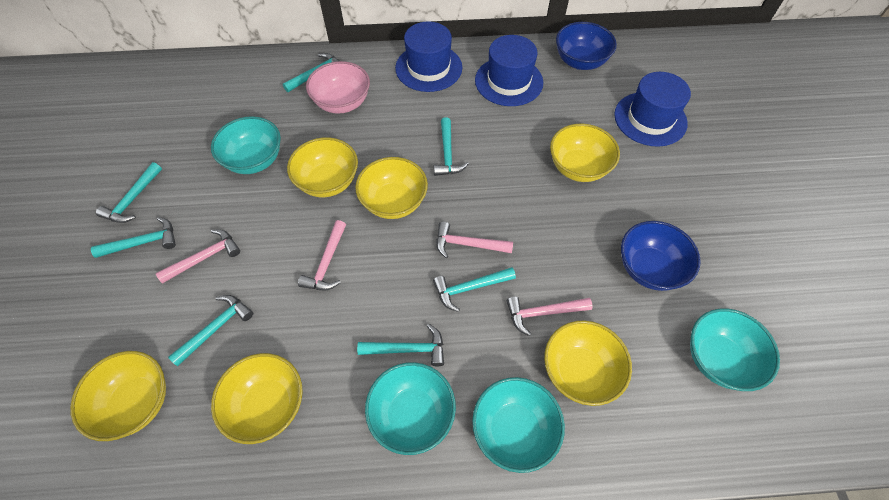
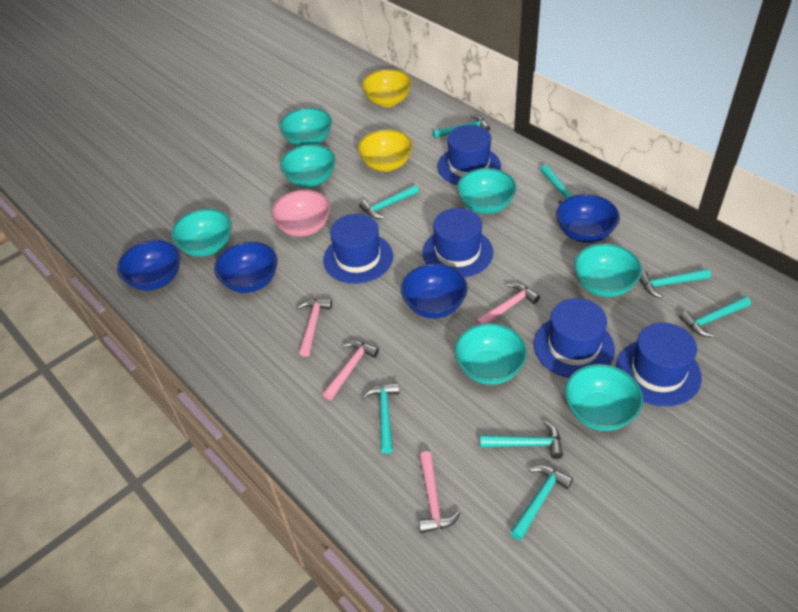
blue bowl: [556,22,617,70] [621,221,701,291] = 2 -> [117,240,180,291] [214,241,278,293] [401,264,468,319] [556,194,620,243] = 4
blue hat: [395,21,462,92] [475,35,543,106] [614,72,691,147] = 3 -> [323,214,393,284] [422,208,493,277] [437,125,501,185] [534,298,615,378] [616,323,702,407] = 5
turquoise bowl: [211,116,281,174] [365,362,456,455] [472,377,565,473] [690,308,780,391] = 4 -> [171,209,232,257] [279,108,332,146] [280,144,336,187] [454,323,527,385] [457,168,517,214] [565,364,643,431] [574,243,642,297] = 7
turquoise hammer: [91,217,176,258] [96,162,162,223] [168,295,253,366] [283,53,340,92] [357,324,444,366] [433,267,516,312] [434,117,469,176] = 7 -> [359,184,419,219] [362,383,399,454] [433,115,490,138] [480,421,563,459] [510,465,573,540] [540,165,585,204] [639,268,711,298] [679,296,751,337] = 8
yellow bowl: [70,351,166,441] [211,353,303,444] [287,137,358,197] [355,157,428,219] [544,321,632,406] [550,124,620,182] = 6 -> [358,129,413,172] [361,69,412,107] = 2

